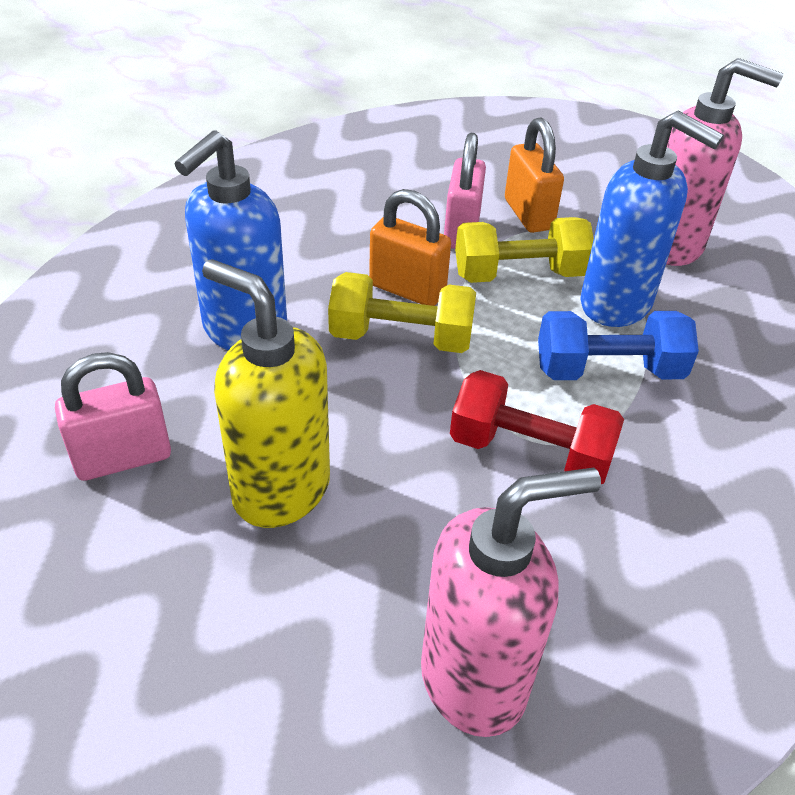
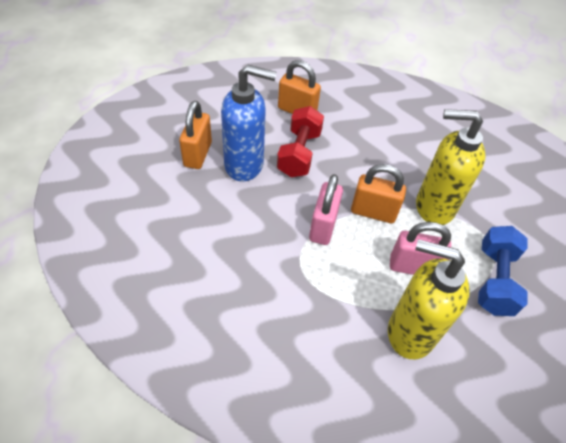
blue soap dispenser: [175,131,287,350] [580,111,724,327] = 2 -> [221,65,277,181] = 1
orange padlock: [369,189,451,306] [505,118,564,233] = 2 -> [179,101,212,169] [278,60,321,114] [351,164,406,223] = 3
pink soap dispenser: [421,467,601,737] [666,58,783,266] = 2 -> none = 0
yellow dumbbell: [328,272,476,353] [455,217,594,283] = 2 -> none = 0
yellow soap dispenser: [202,259,330,528] = 1 -> [388,239,470,359] [416,109,486,225] = 2

